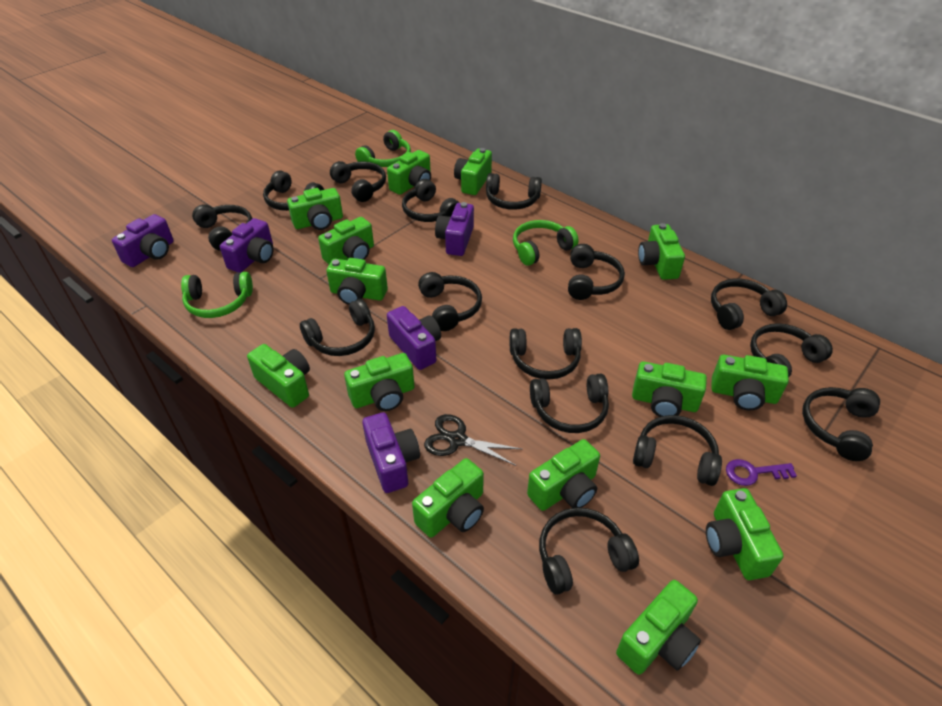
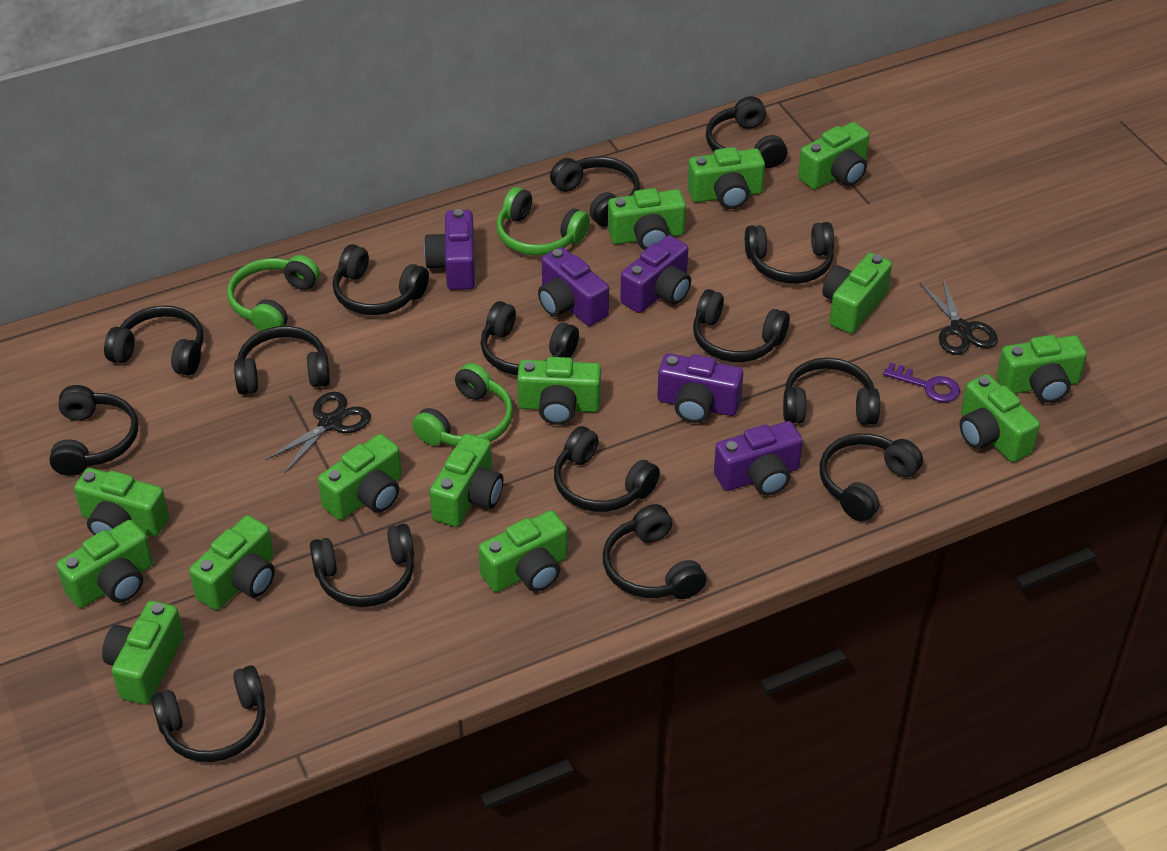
black scissors: [424,414,522,466] = 1 -> [265,392,371,474] [920,277,998,355] = 2

